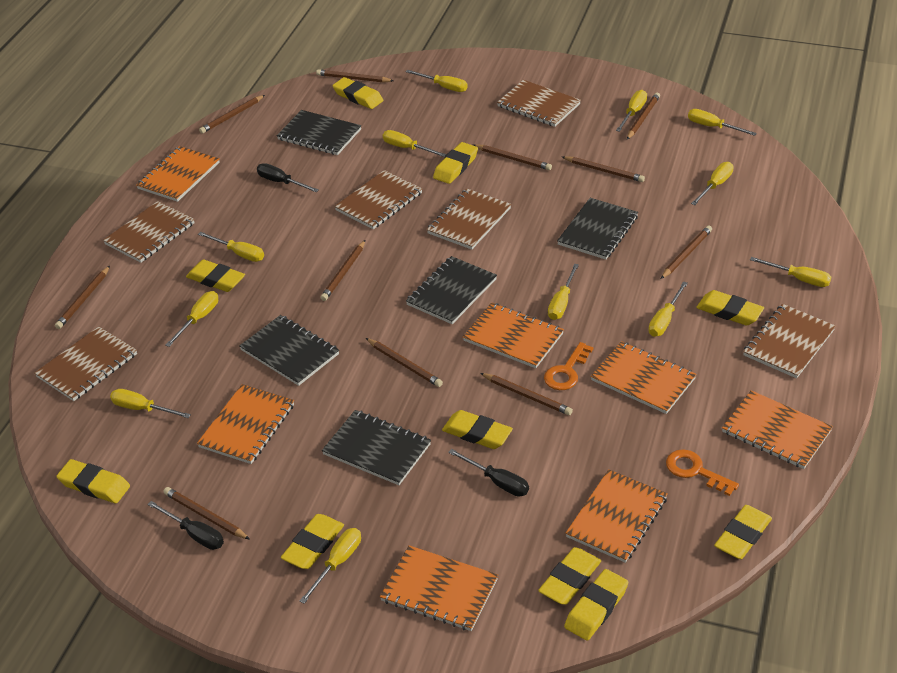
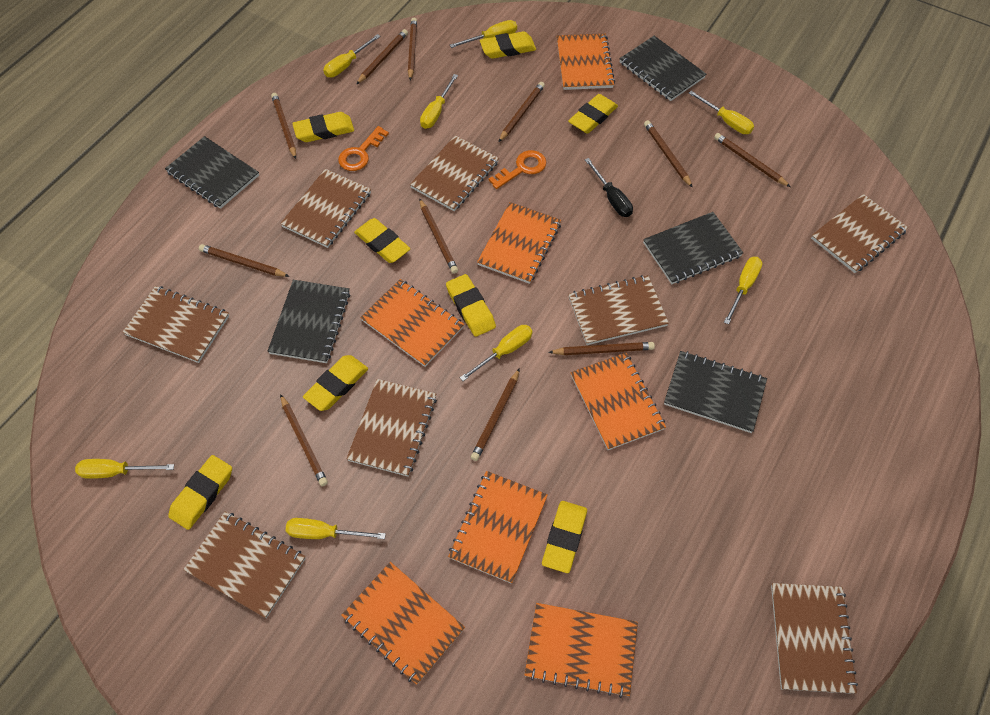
black screwdriver: [147,501,224,550] [257,163,319,192] [448,449,529,497] = 3 -> [585,158,633,217] = 1
brown notebook: [35,327,137,401] [103,201,195,263] [334,170,422,229] [427,189,511,250] [497,80,581,127] [743,304,836,378] = 6 -> [122,286,229,363] [183,511,306,618] [280,169,371,248] [346,379,437,477] [410,135,499,211] [568,275,669,345] [771,583,858,694] [811,194,908,273] = 8
yellow eraser: [56,459,130,503] [186,260,245,292] [281,514,344,569] [332,77,383,109] [433,142,478,184] [442,410,513,449] [538,547,601,605] [564,569,628,641] [696,290,764,326] [714,505,772,559] = 10 -> [168,455,232,530] [292,112,354,142] [303,355,368,411] [354,218,410,263] [446,274,496,337] [480,31,536,59] [542,501,587,573] [568,94,618,134] = 8
yellow screwdriver: [110,389,191,418] [165,291,218,347] [198,232,264,262] [300,528,361,604] [383,130,446,157] [405,70,467,92] [548,264,579,320] [616,90,647,132] [648,281,688,337] [688,109,757,136] [691,162,734,205] [750,257,831,287] = 12 -> [75,459,174,479] [286,518,386,539] [323,34,381,77] [420,74,458,129] [450,20,517,48] [460,325,533,381] [689,91,754,134] [724,257,763,324] = 8

